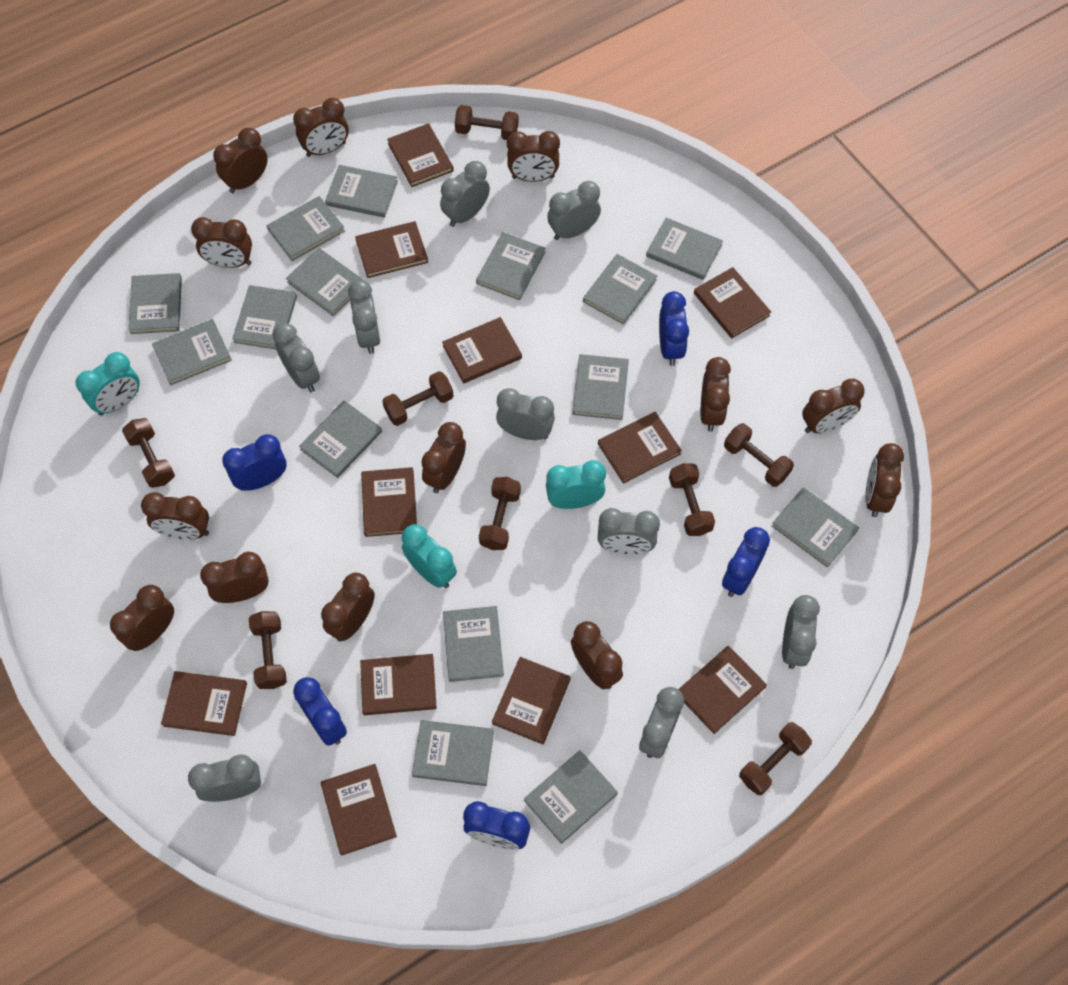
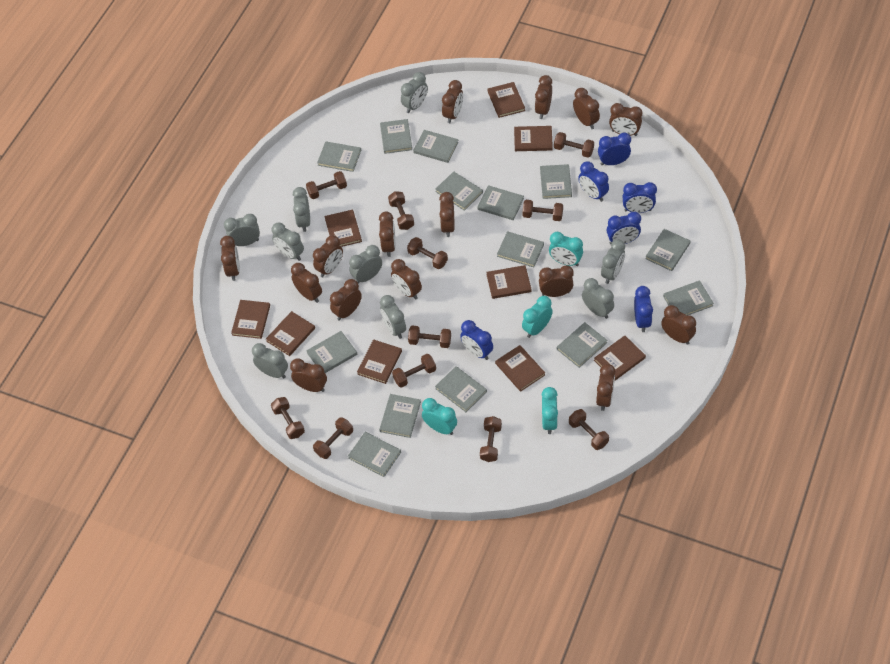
blue clock: [222,434,287,491] [293,677,347,746] [463,801,530,850] [659,291,689,366] [722,527,770,597] = 5 -> [460,320,493,360] [578,161,609,202] [598,133,631,165] [607,212,641,244] [622,182,657,213] [634,286,653,332] = 6
brown book: [161,671,247,736] [320,764,397,855] [355,221,428,278] [360,654,437,715] [361,467,417,537] [387,123,454,187] [442,317,522,384] [492,657,571,745] [598,412,682,484] [678,646,767,734] [694,267,771,338] = 11 -> [231,300,270,339] [266,311,315,356] [324,210,362,247] [357,339,402,384] [486,265,532,299] [488,82,525,118] [495,345,545,392] [514,126,553,151] [594,335,646,381] = 9
brown clock: [110,585,174,651] [141,492,209,540] [191,217,252,268] [200,552,269,603] [213,128,268,193] [293,98,349,157] [321,573,375,642] [421,422,466,493] [507,131,560,182] [571,621,623,689] [701,357,731,432] [802,379,865,433] [865,443,904,517] = 13 -> [220,236,240,281] [290,358,327,392] [291,263,322,303] [313,235,343,277] [330,279,362,321] [379,211,395,257] [391,259,422,300] [439,192,454,237] [442,80,463,123] [535,75,552,119] [539,266,574,297] [573,88,600,129] [596,364,616,411] [609,103,642,136] [661,305,696,345] = 15
brown dumbbell: [122,418,175,488] [249,611,287,689] [382,371,453,426] [455,105,518,140] [479,477,521,550] [669,463,715,536] [724,423,794,487] [739,722,812,795] = 8 -> [271,397,305,439] [306,171,347,199] [313,417,353,459] [388,191,414,230] [392,354,436,388] [407,237,448,269] [408,325,451,348] [480,416,502,462] [522,200,563,221] [554,132,594,158] [569,409,609,450] = 11
grey book: [128,273,182,334] [152,319,232,386] [232,285,297,349] [266,196,345,261] [286,248,365,316] [299,400,382,478] [325,165,398,218] [412,720,494,786] [443,606,504,682] [476,232,546,300] [524,750,618,844] [572,354,629,420] [583,254,657,325] [646,218,723,280] [771,487,859,568] = 15 -> [306,331,357,373] [317,141,361,172] [348,432,401,477] [379,394,421,438] [380,119,412,154] [413,130,459,163] [435,171,483,211] [435,366,487,412] [478,185,524,220] [497,231,544,267] [540,164,572,199] [557,322,608,368] [645,229,691,271] [663,280,714,316] = 14
turquoise clock: [75,352,140,416] [402,524,457,588] [546,460,606,509] = 3 -> [422,398,457,435] [522,296,553,338] [542,387,558,434] [549,232,583,266] = 4

